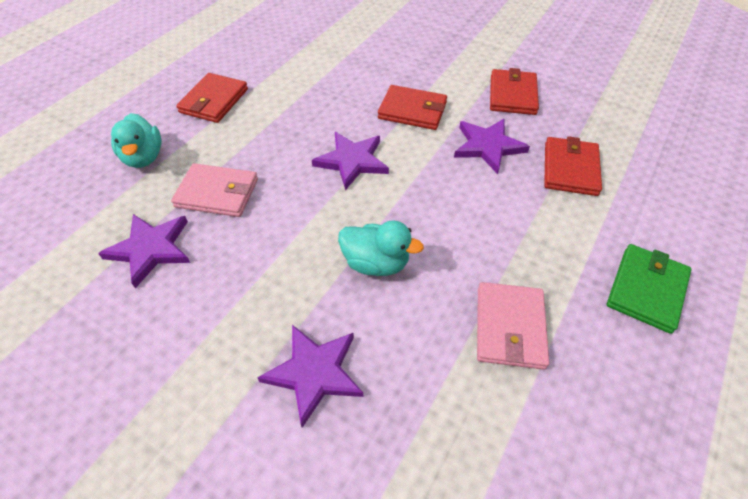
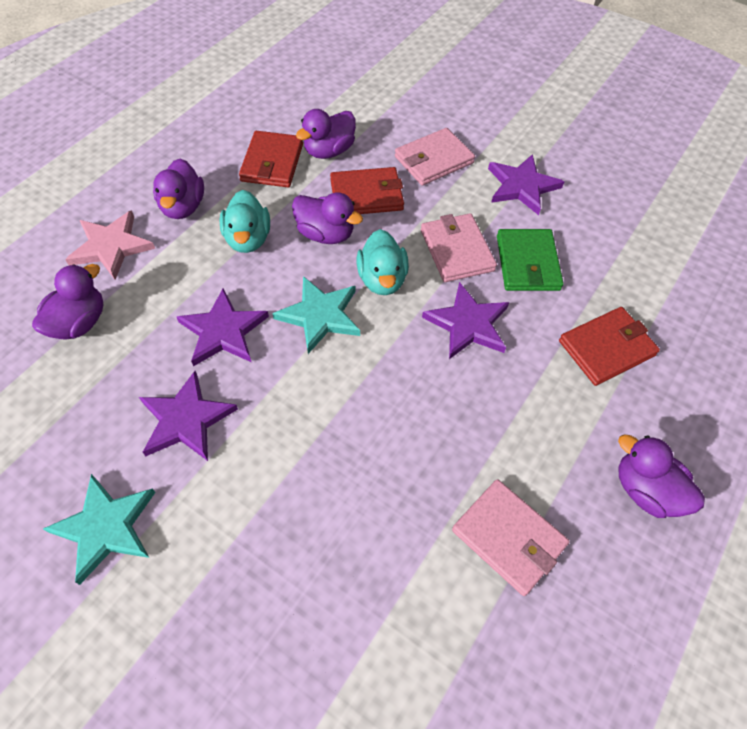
pink star: none = 0 -> [65,210,155,280] = 1
pink wallet: [171,163,258,217] [477,282,549,370] = 2 -> [395,128,475,186] [421,213,497,282] [452,479,570,596] = 3
purple duck: none = 0 -> [32,264,103,340] [153,159,204,219] [292,192,363,244] [296,109,356,159] [618,434,705,518] = 5
red wallet: [176,73,248,123] [378,85,447,130] [490,68,539,115] [544,136,602,196] = 4 -> [239,131,303,187] [330,167,404,214] [559,307,660,386] = 3
turquoise star: none = 0 -> [43,474,156,585] [272,276,360,354] = 2

